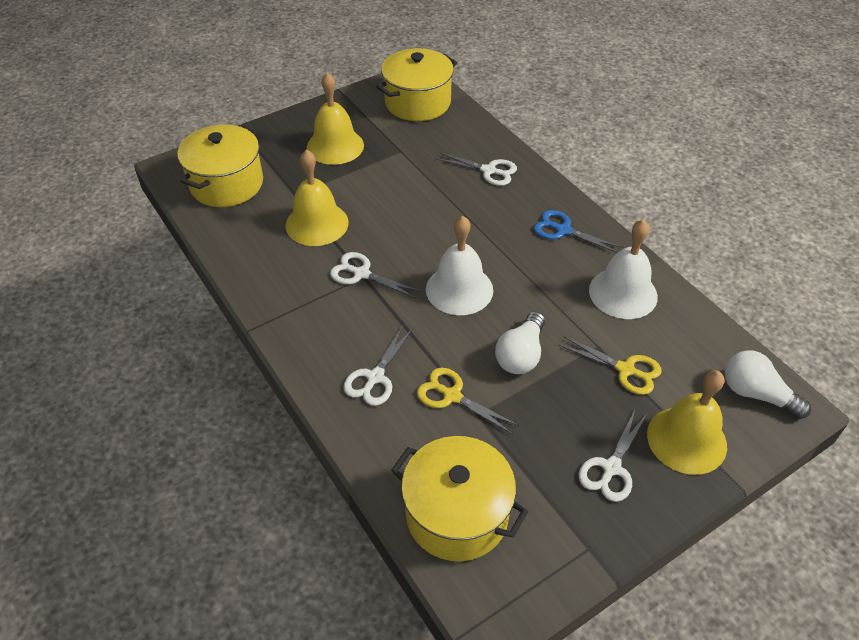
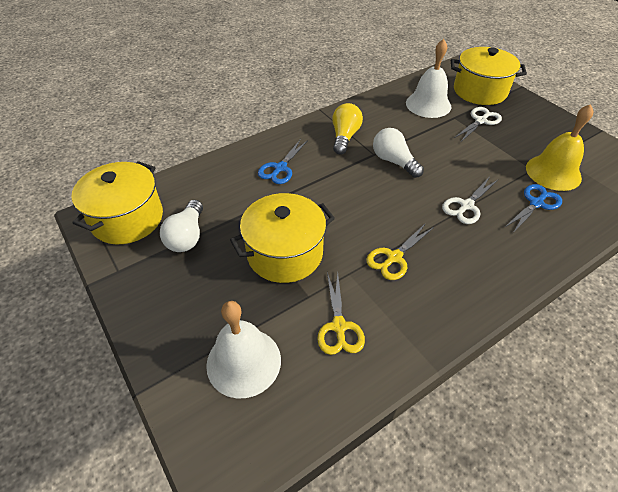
blue scissors: [534,210,624,253] = 1 -> [258,139,308,184] [504,184,562,233] = 2
white scissors: [330,252,421,298] [344,325,413,406] [435,152,517,186] [579,410,647,502] = 4 -> [442,178,498,224] [454,107,502,143] = 2
yellow bell: [285,149,349,246] [307,73,364,165] [647,370,727,475] = 3 -> [526,104,593,191] = 1
yellow light bulb: none = 0 -> [332,103,363,154] = 1

